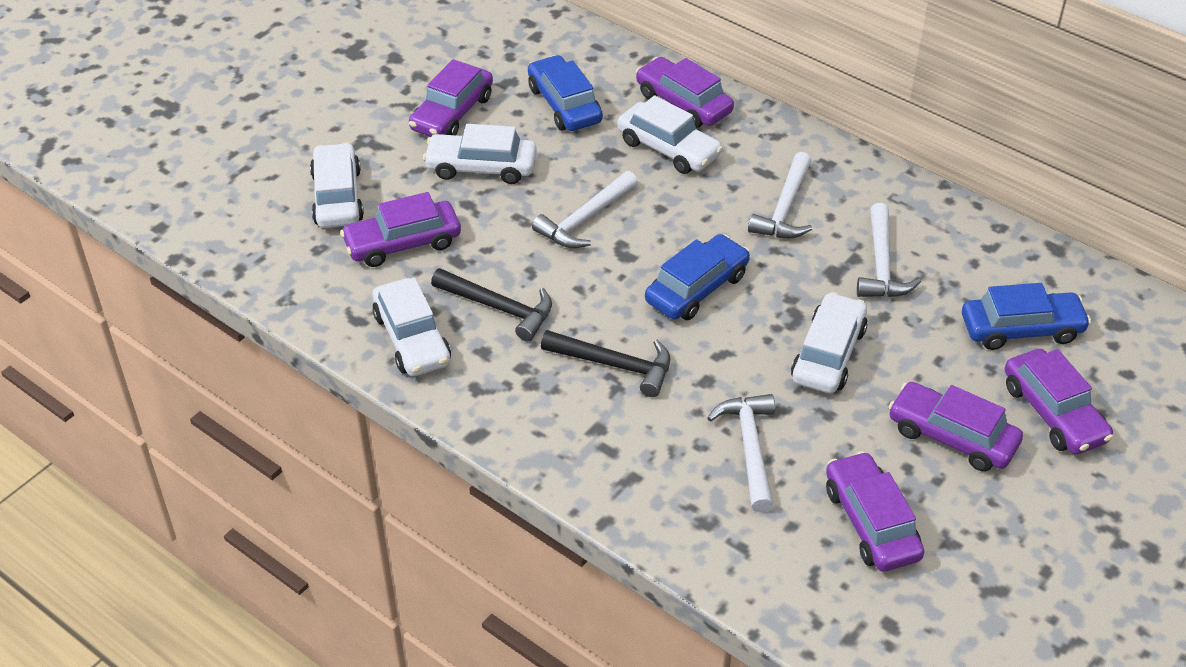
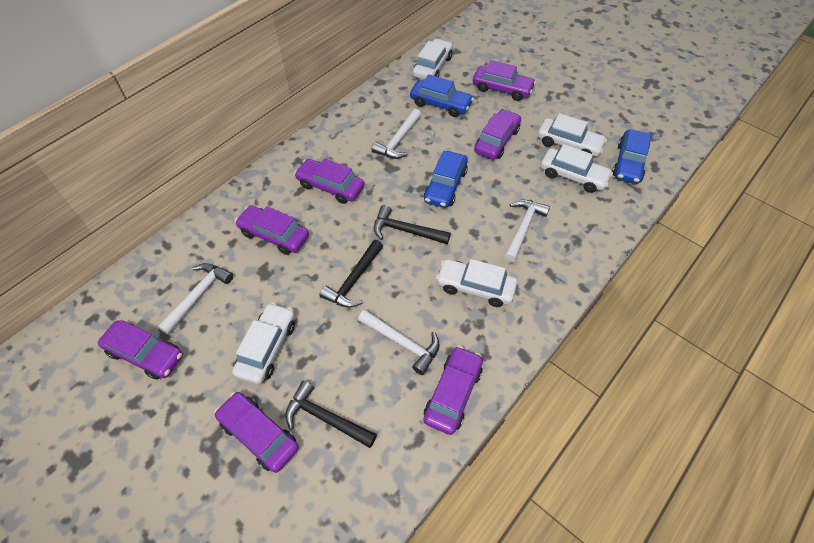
black hammer: [431,268,552,341] [541,330,670,397] = 2 -> [285,381,377,448] [319,240,383,308] [374,205,451,244] = 3
purple car: [340,192,461,267] [409,59,493,137] [636,57,734,128] [826,451,924,571] [889,382,1023,471] [1005,349,1113,454] = 6 -> [98,320,183,380] [214,392,299,473] [235,205,309,255] [294,158,364,204] [423,346,483,435] [473,60,536,101] [474,109,521,160] = 7

